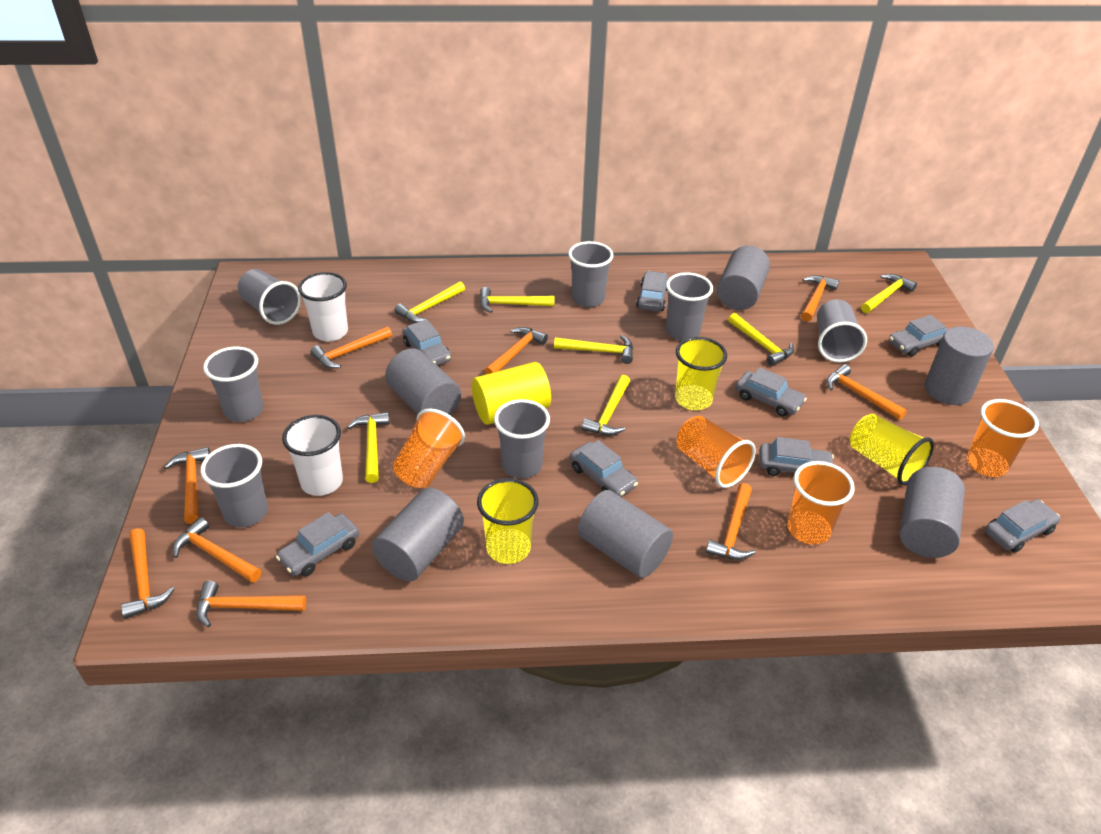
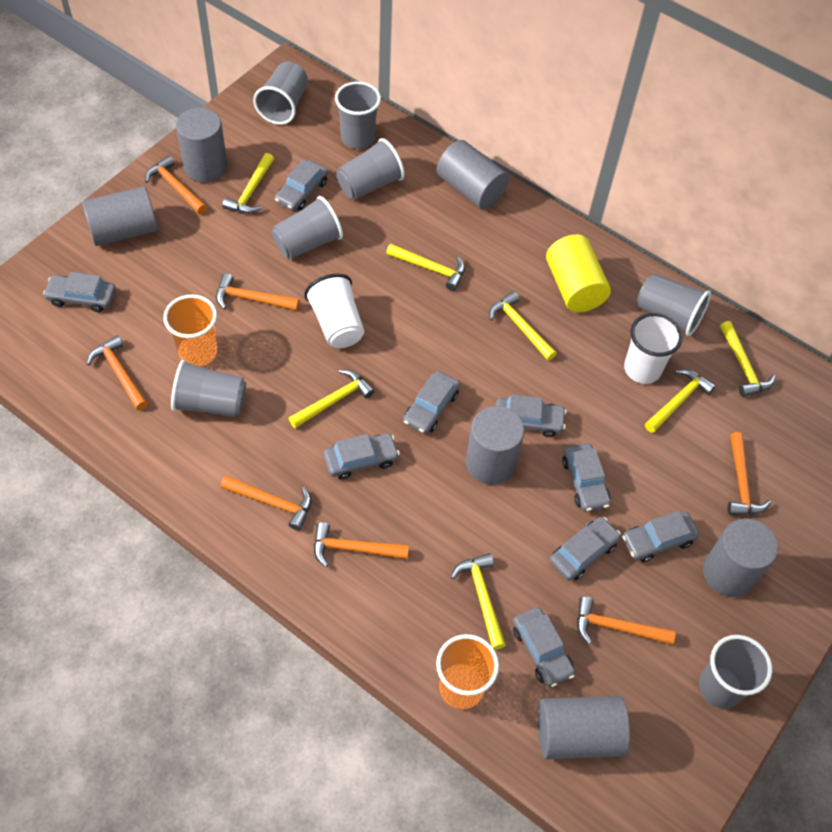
grey car: [276,512,359,576] [402,319,451,366] [570,440,638,497] [636,271,668,312] [736,367,807,416] [759,437,834,476] [889,315,948,357] [985,499,1060,553] = 8 -> [43,272,116,312] [275,159,328,211] [324,434,400,479] [403,371,460,434] [496,394,566,437] [513,607,575,687] [549,517,621,581] [562,443,611,512] [622,511,699,562] = 9
orange cup: [393,409,465,488] [677,416,756,488] [787,461,855,545] [966,399,1039,477] = 4 -> [163,294,217,366] [436,634,499,709] = 2
orange hammer: [121,528,175,619] [164,447,210,524] [173,517,261,583] [196,581,306,627] [311,326,392,368] [484,327,548,374] [706,483,756,560] [801,275,839,322] [826,364,907,420] = 9 -> [87,335,148,410] [145,155,207,214] [216,273,300,311] [221,476,311,531] [314,522,409,567] [577,596,676,645] [727,432,771,515] = 7
yellow cup: [477,478,539,564] [675,337,727,410] [850,414,934,485] = 3 -> none = 0

